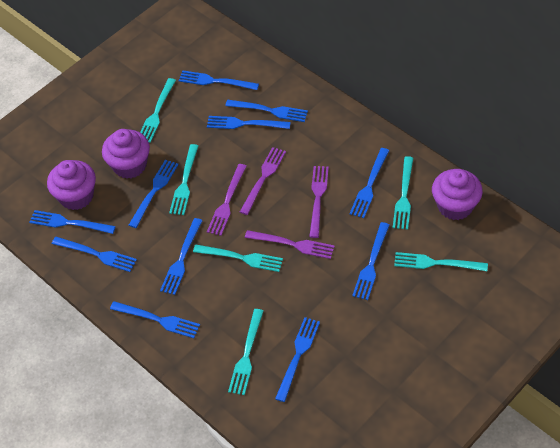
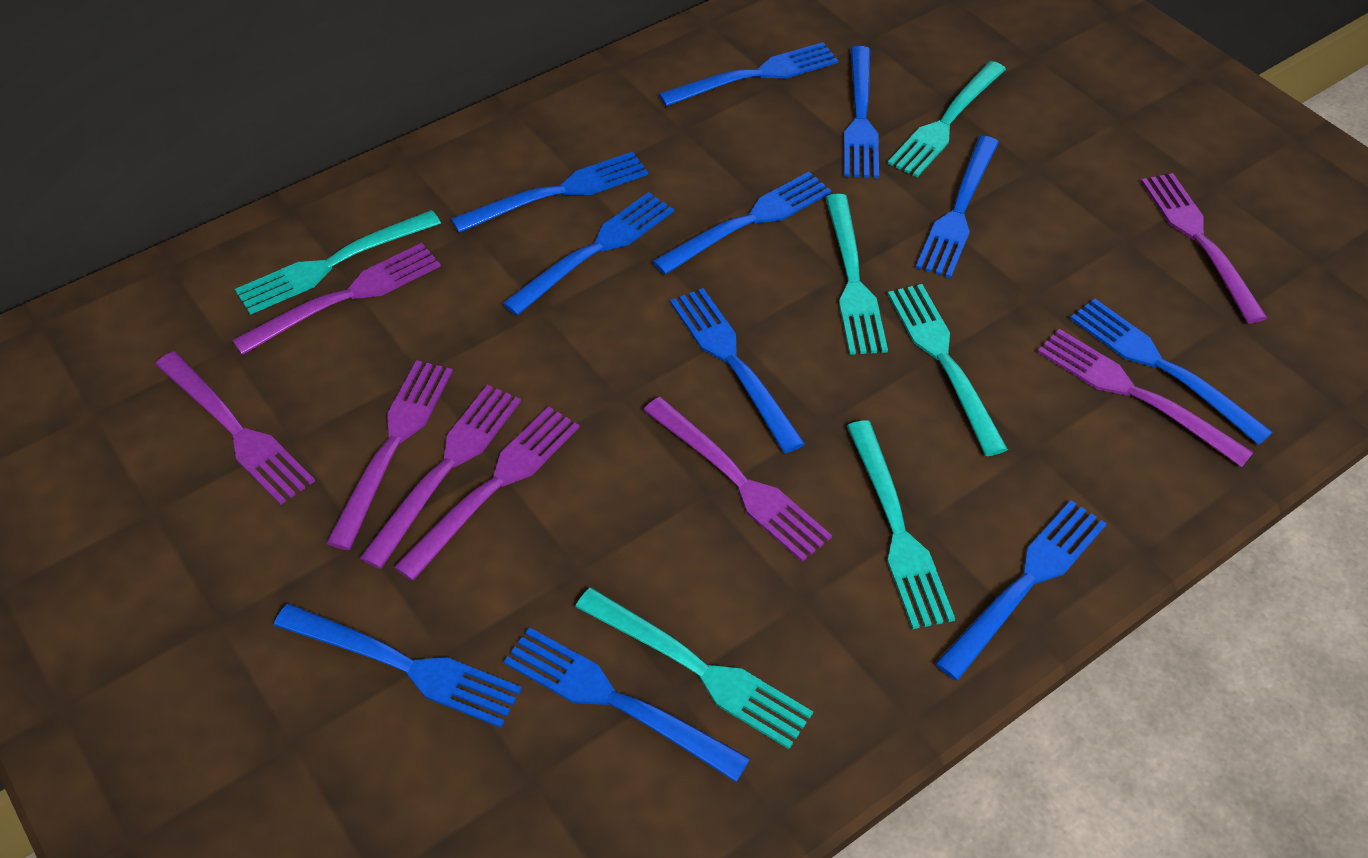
purple cupcake: [47,160,96,210] [102,129,150,179] [432,169,483,220] = 3 -> none = 0
purple fork: [207,164,247,236] [240,147,286,215] [245,230,335,259] [309,166,329,238] = 4 -> [155,351,315,505] [232,243,441,355] [326,360,453,550] [360,385,521,569] [394,406,580,581] [644,397,832,562] [1038,329,1254,467] [1141,173,1268,324] = 8

